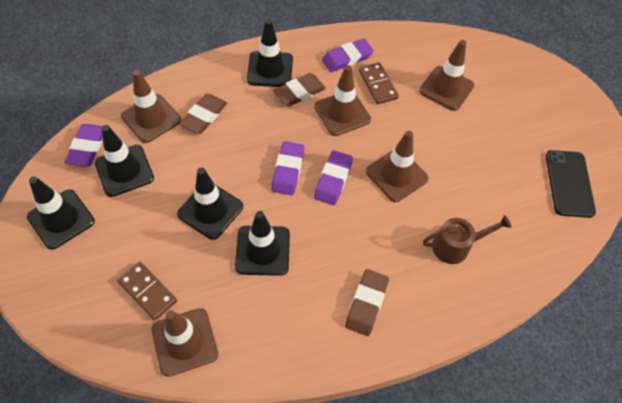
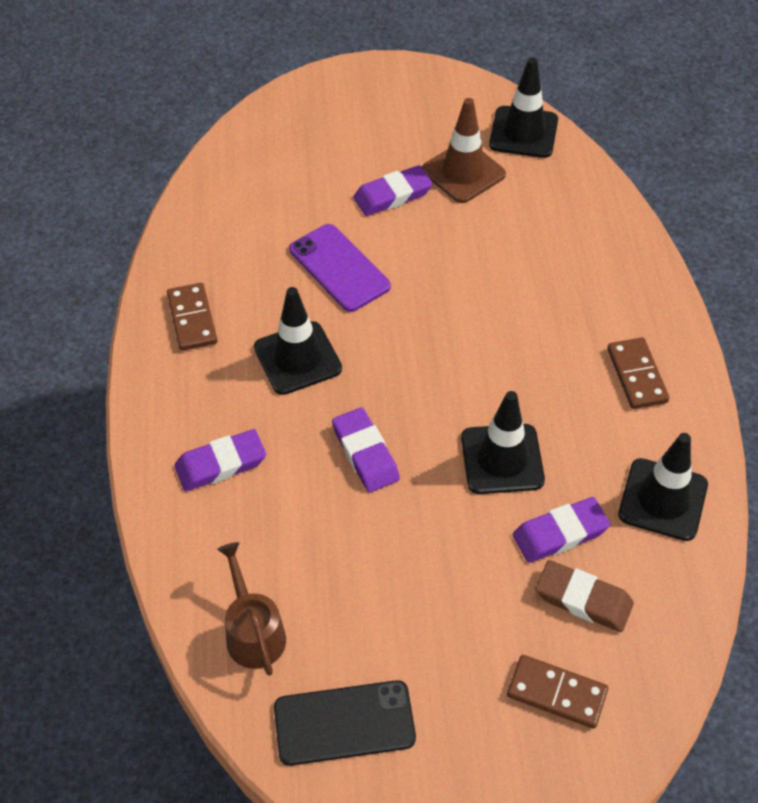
black traffic cone: [27,176,95,250] [95,125,154,197] [177,168,243,240] [235,211,290,276] [247,19,293,87] = 5 -> [254,287,342,395] [461,391,545,494] [489,58,558,158] [618,433,708,541] = 4
brown domino: [117,262,177,320] [359,62,399,104] = 2 -> [167,283,217,351] [507,655,608,729] [607,337,669,409] = 3
brown eraser: [179,94,227,134] [273,73,326,106] [345,269,389,336] = 3 -> [535,560,634,632] = 1
brown traffic cone: [121,70,181,143] [151,308,218,377] [314,65,371,136] [366,131,429,202] [419,40,474,111] = 5 -> [422,98,506,203] = 1
purple phone: none = 0 -> [289,224,391,312] = 1

